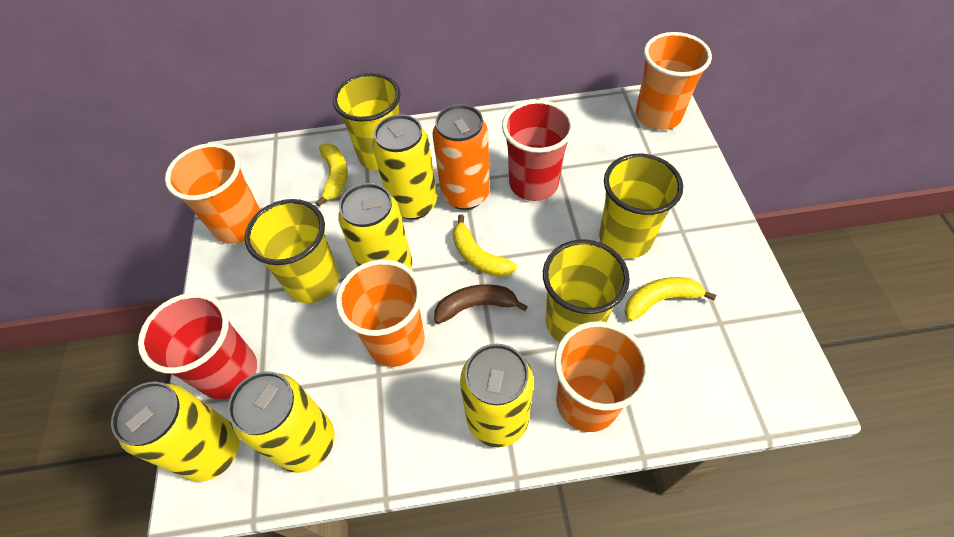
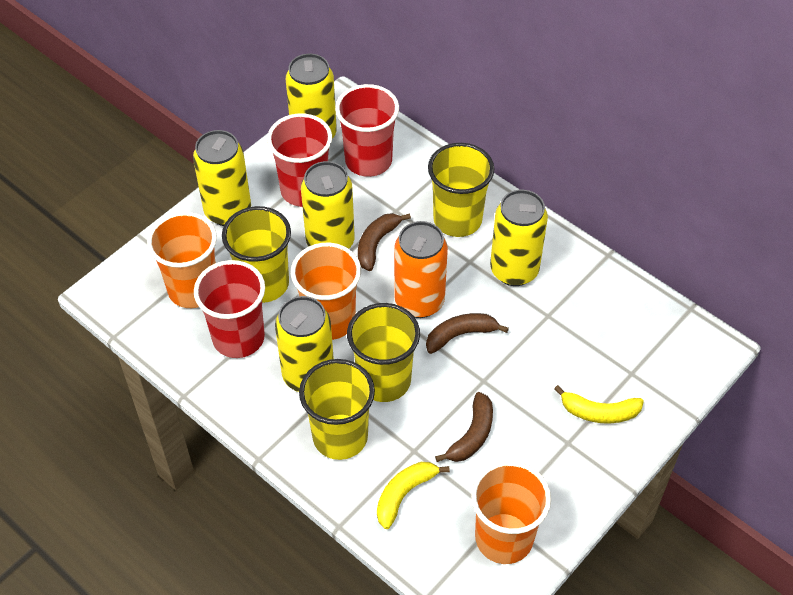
brown banana: [434,284,528,324] = 1 -> [358,213,411,271] [426,313,509,354] [435,392,493,462] = 3
orange cup: [165,143,261,244] [336,259,425,367] [554,321,650,432] [636,32,712,130] = 4 -> [147,212,217,308] [291,243,361,340] [471,461,551,564] = 3
red cup: [138,293,257,399] [502,100,574,201] = 2 -> [194,260,265,358] [267,113,332,207] [335,84,399,177] = 3
yellow banana: [316,143,348,207] [453,214,517,277] [624,277,716,321] = 3 -> [377,462,450,529] [554,385,644,423] = 2

